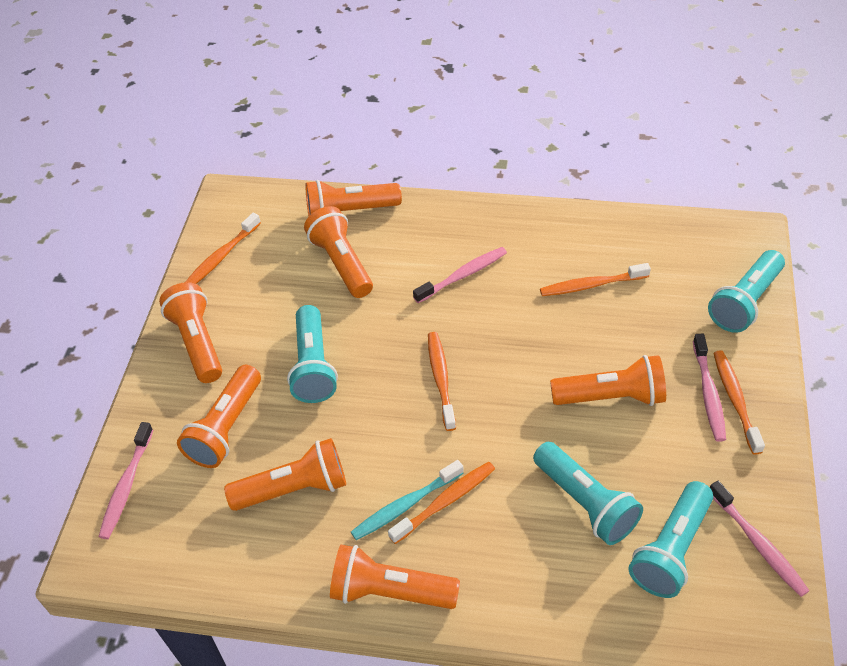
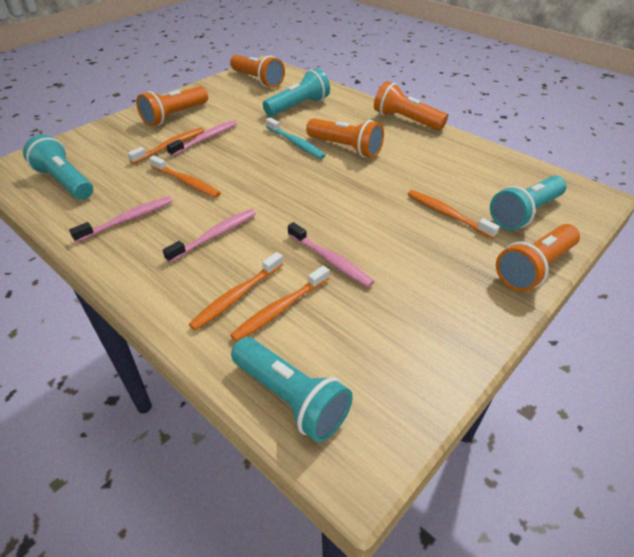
orange flashlight: [159,282,222,383] [177,365,261,468] [224,438,346,511] [304,206,373,298] [305,180,402,216] [330,545,460,609] [550,355,666,406] = 7 -> [136,86,208,126] [230,55,285,88] [306,118,384,158] [374,81,448,131] [496,224,580,292] = 5

